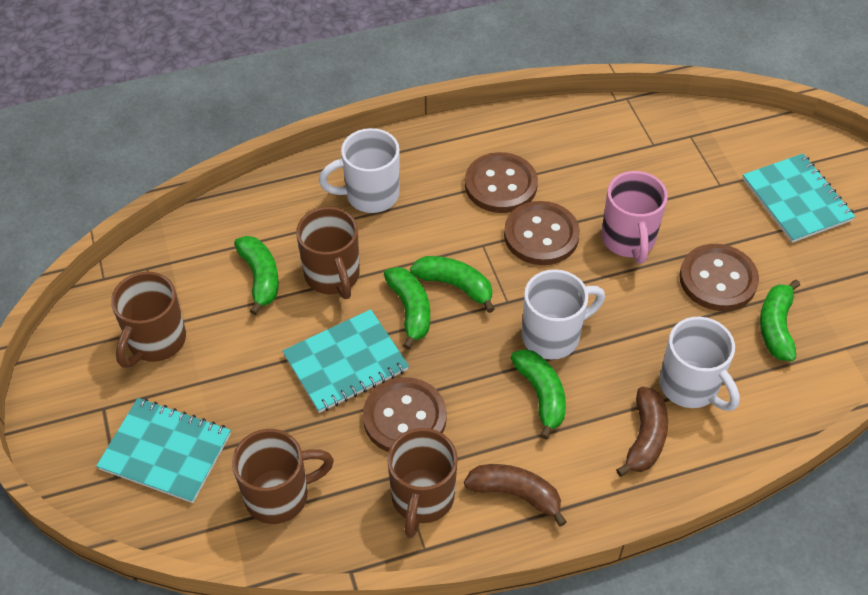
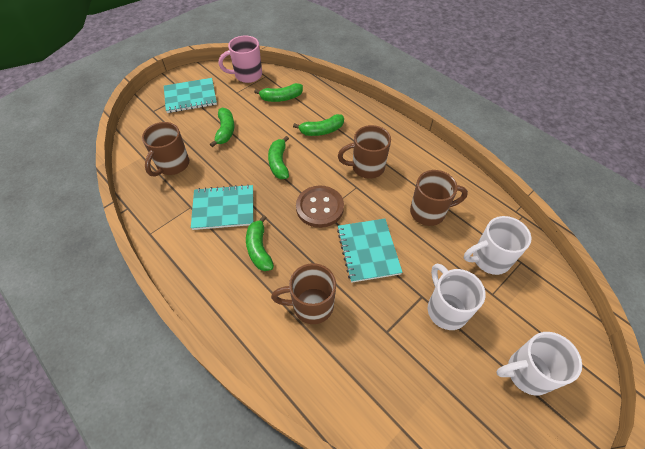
brown banana: [464,464,567,527] [616,387,668,477] = 2 -> none = 0
brown button: [363,377,447,452] [465,152,538,213] [504,201,580,265] [679,244,759,311] = 4 -> [296,185,344,228] = 1

